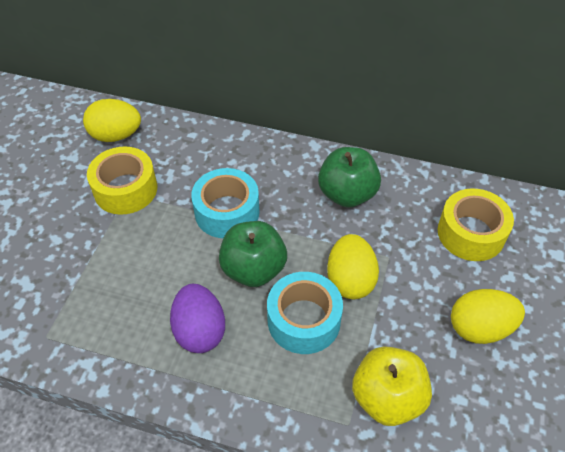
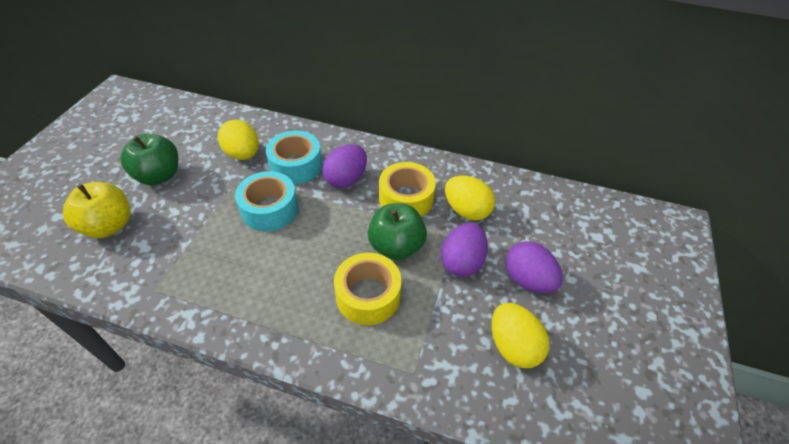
purple egg: [170,284,225,353] = 1 -> [322,144,367,188] [441,223,488,277] [505,241,563,293] = 3

